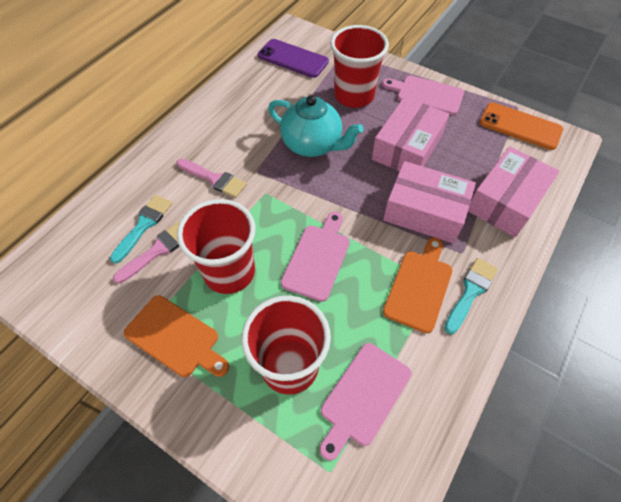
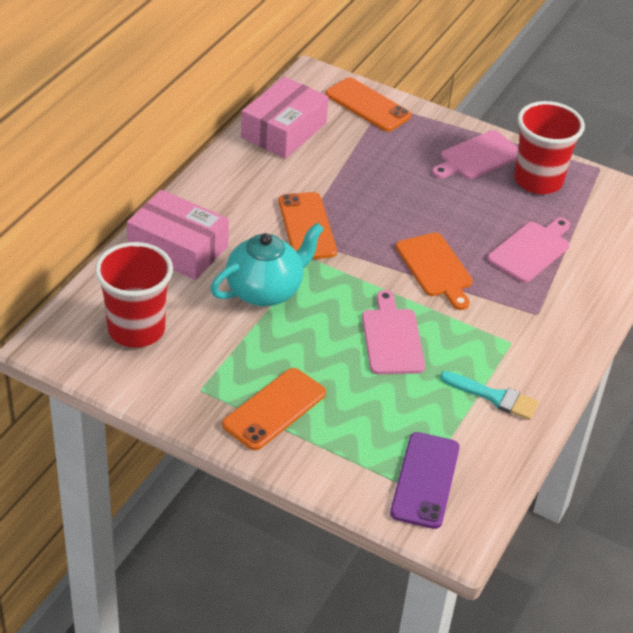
orange cutting board: [124,295,229,377] [383,238,452,333] = 2 -> [396,233,473,310] = 1
orange phone: [480,102,563,150] = 1 -> [222,368,326,450] [278,192,337,259] [326,77,411,132] = 3
pink box: [372,97,449,171] [383,161,476,243] [468,146,560,237] = 3 -> [127,190,229,280] [241,77,329,159] = 2
pink brush: [113,221,180,284] [177,159,247,198] = 2 -> none = 0
red cup: [177,199,255,294] [241,296,331,395] [330,25,389,108] = 3 -> [95,242,173,348] [514,101,585,194] = 2
turquoise brush: [110,195,173,264] [444,258,498,334] = 2 -> [440,371,539,420] = 1

